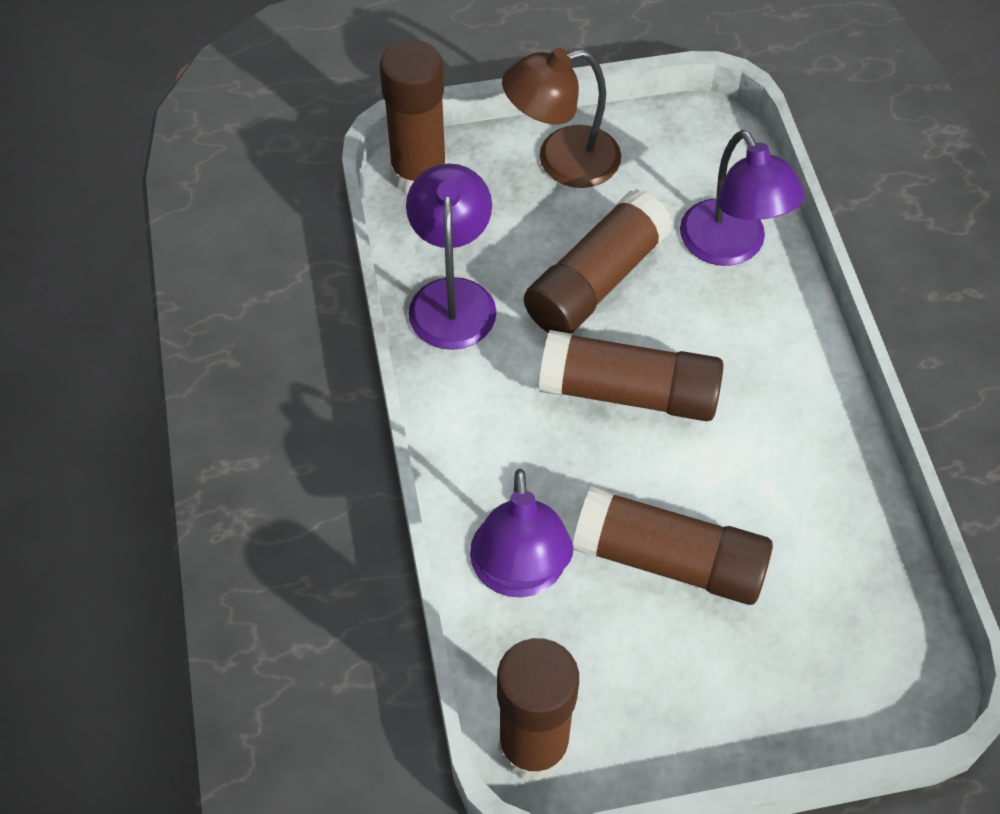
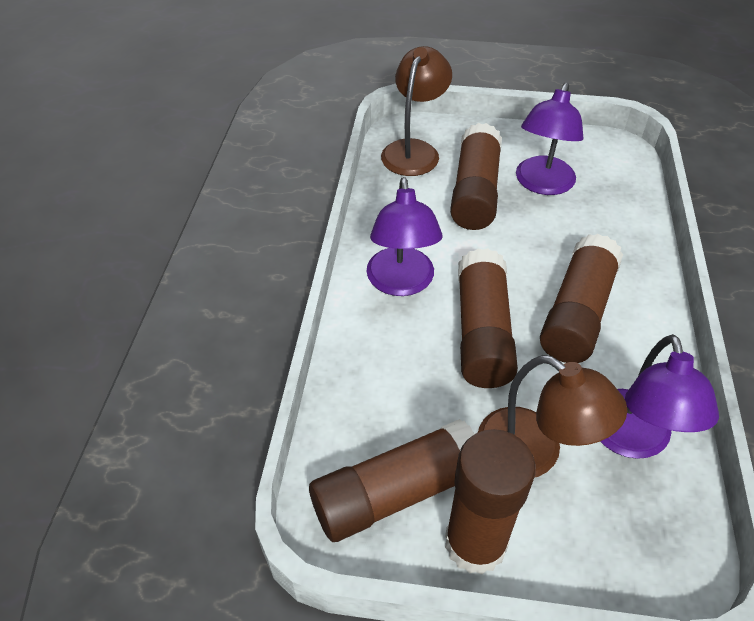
brown lamp: [502,48,621,188] = 1 -> [381,46,452,176] [478,355,627,478] = 2

